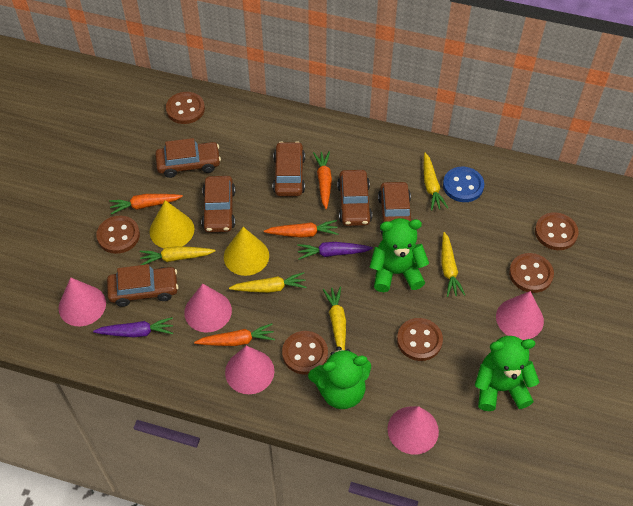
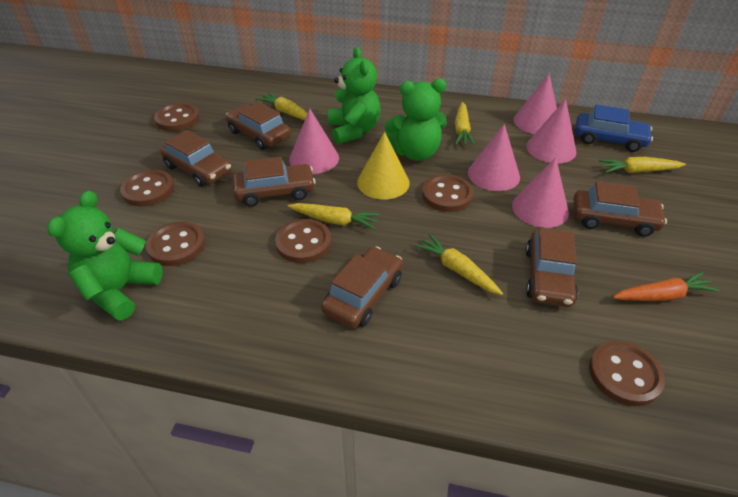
blue button: [443,167,484,202] = 1 -> none = 0
blue car: none = 0 -> [575,104,653,152] = 1
orange carrot: [109,194,183,215] [194,323,275,346] [264,220,338,238] [313,151,332,209] = 4 -> [613,272,719,301] = 1
purple carrot: [93,317,173,337] [297,242,373,260] = 2 -> none = 0
yellow cone: [150,200,194,248] [224,227,269,276] = 2 -> [357,132,410,200] = 1

